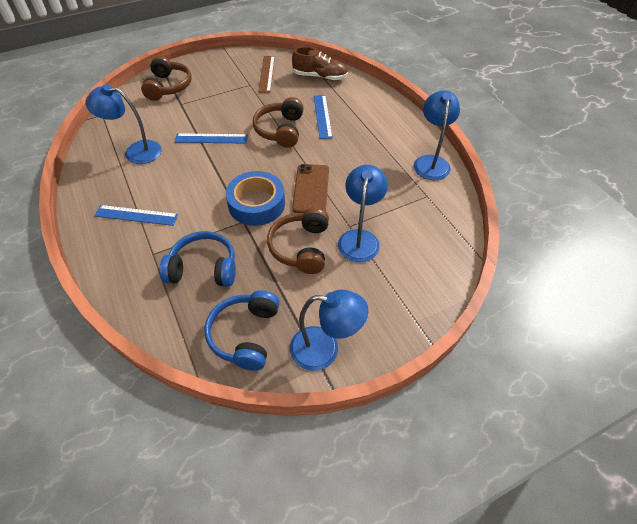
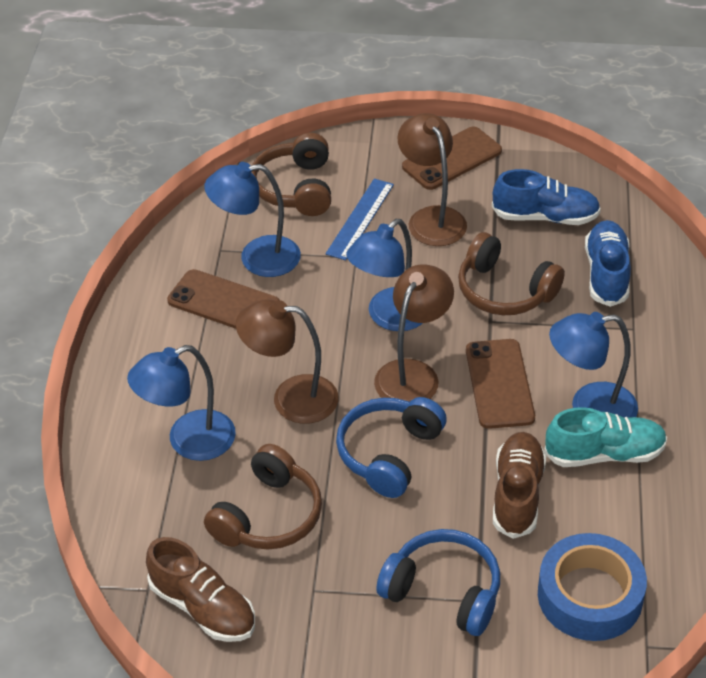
blue ruler: [94,205,178,226] [175,133,248,143] [314,95,333,139] = 3 -> [325,179,394,260] = 1
blue shoe: none = 0 -> [492,169,601,225] [585,220,631,307] = 2
brown lamp: none = 0 -> [236,299,338,424] [374,265,454,402] [397,113,467,246] = 3
brown phone: [292,164,329,213] = 1 -> [167,269,280,329] [402,127,502,190] [466,339,535,429] = 3
brown ruler: [258,56,275,92] = 1 -> none = 0
brown shoe: [292,47,348,80] = 1 -> [146,537,255,642] [493,432,546,539] = 2
turquoise shoe: none = 0 -> [544,407,667,467] = 1

